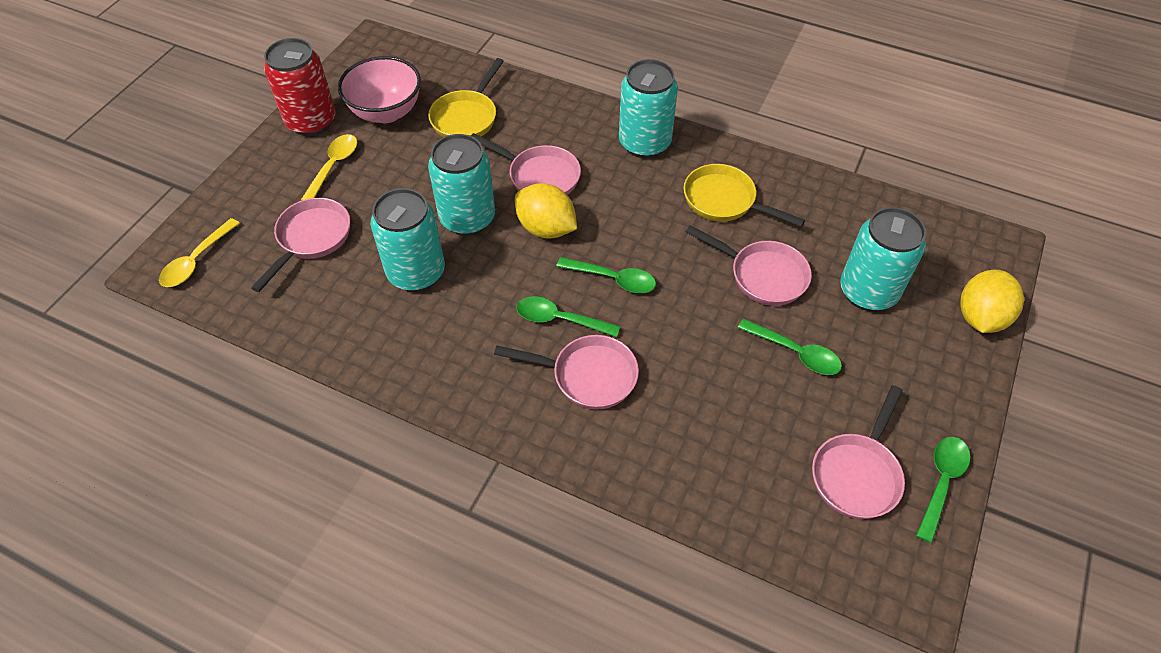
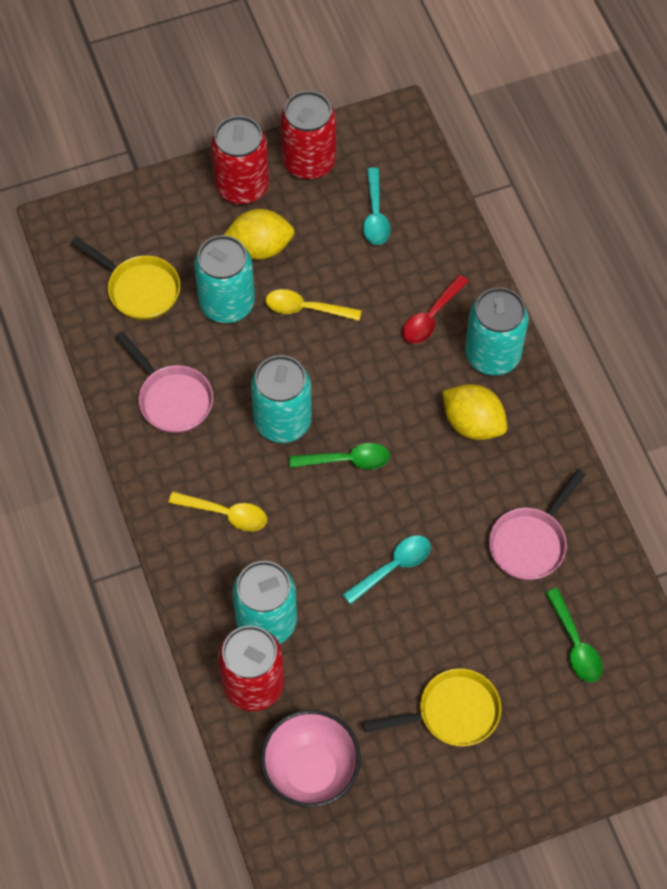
green spoon: [516,296,620,337] [556,257,656,293] [738,319,842,375] [916,437,970,543] = 4 -> [289,443,390,469] [546,588,603,682] = 2
pink pan: [251,198,350,292] [471,133,581,195] [494,335,639,410] [686,225,812,306] [812,385,905,519] = 5 -> [116,332,213,433] [489,469,586,580] = 2
red can: [264,38,336,136] = 1 -> [211,116,269,205] [218,626,284,711] [280,91,336,180] = 3
red spoon: none = 0 -> [403,275,468,344] = 1
turquoise spoon: none = 0 -> [342,535,431,604] [363,168,391,245] = 2

